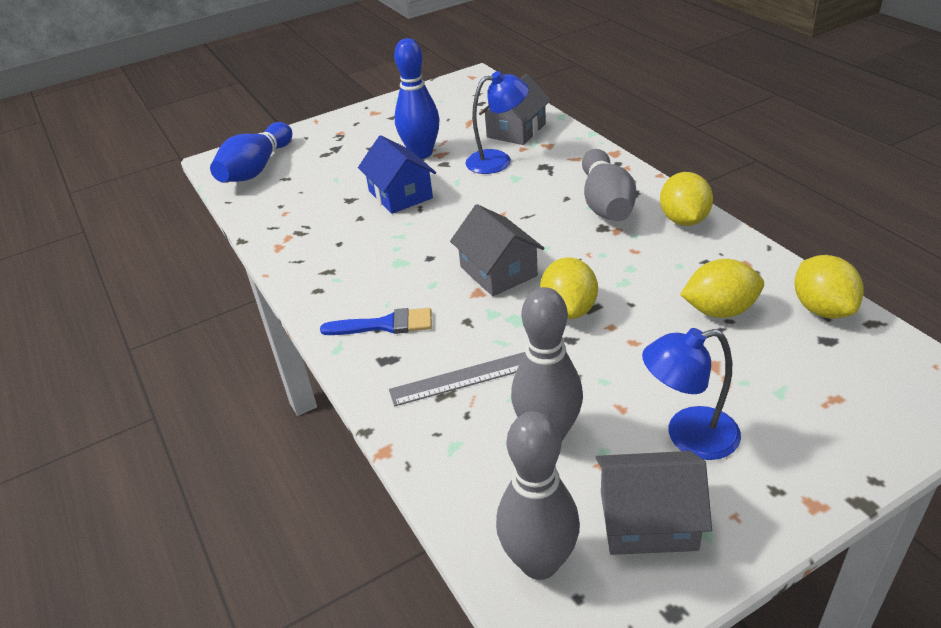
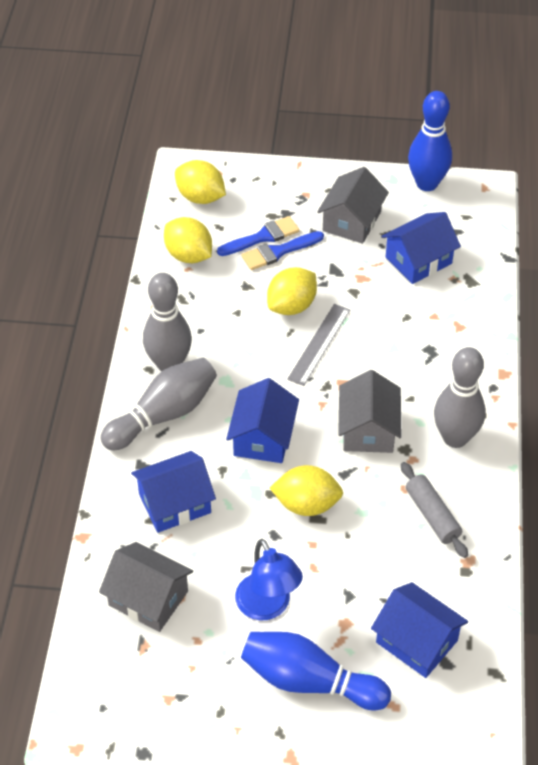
blue brush: [320,308,432,335] = 1 -> [217,216,300,256] [241,231,324,270] = 2
blue house: [358,135,436,214] = 1 -> [131,451,216,533] [226,378,299,463] [371,582,468,678] [382,212,461,284] = 4
blue lamp: [465,71,529,174] [642,328,741,460] = 2 -> [235,539,303,621] = 1
grey rolling pin: none = 0 -> [401,462,468,558] = 1

